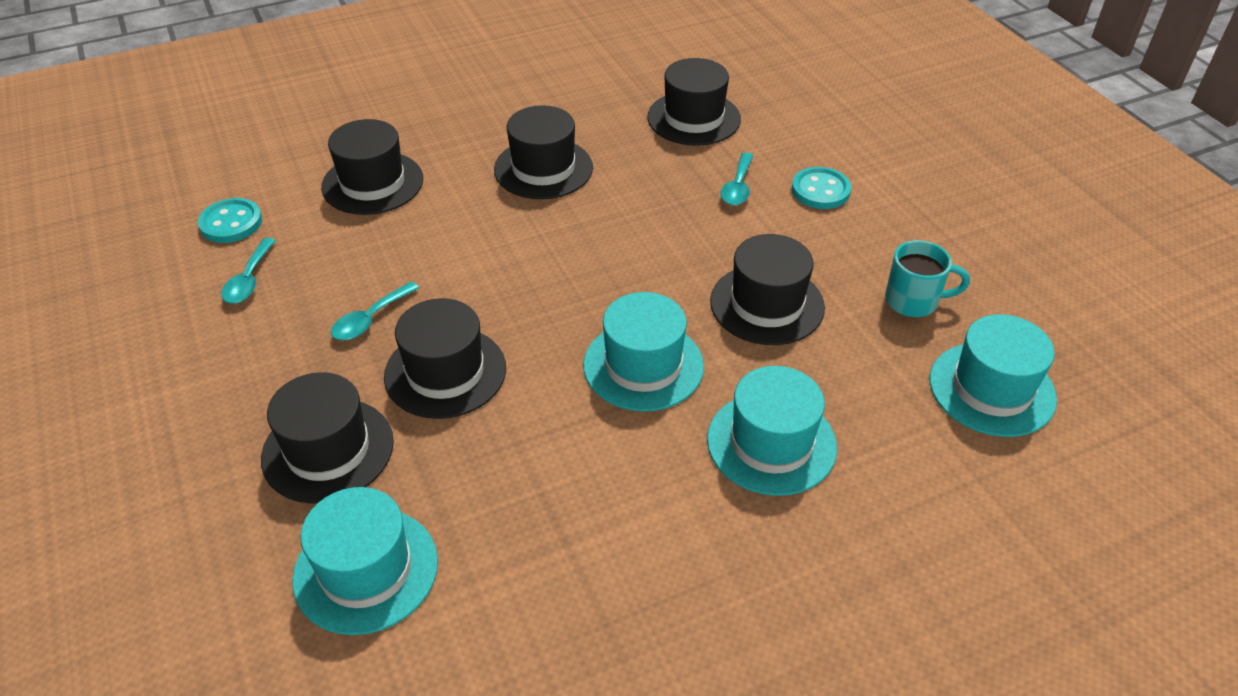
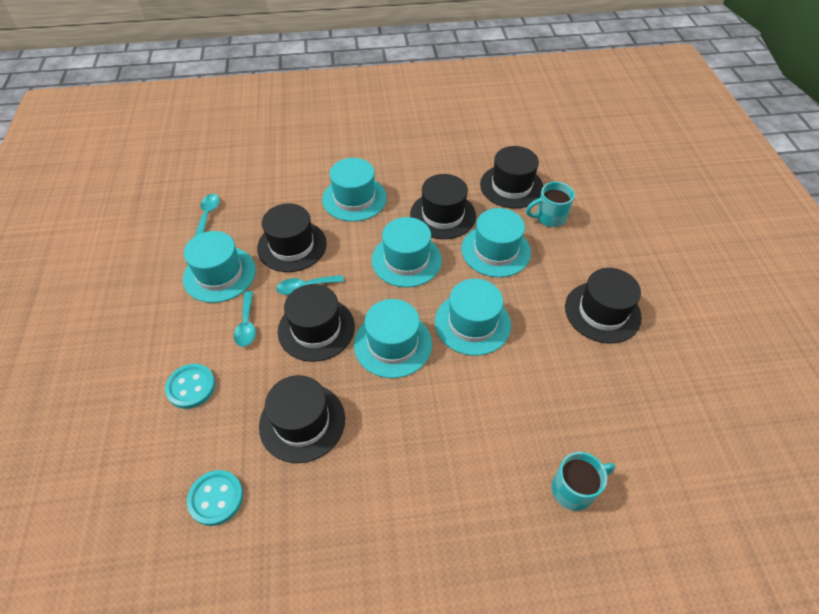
turquoise hat: [292,487,438,635] [583,292,704,412] [707,366,837,496] [930,314,1057,437] = 4 -> [183,231,256,303] [322,158,387,222] [354,299,432,378] [372,217,442,287] [435,279,511,356] [461,208,531,277] = 6
turquoise mug: [885,240,970,317] = 1 -> [526,182,575,227] [552,452,615,511] = 2

